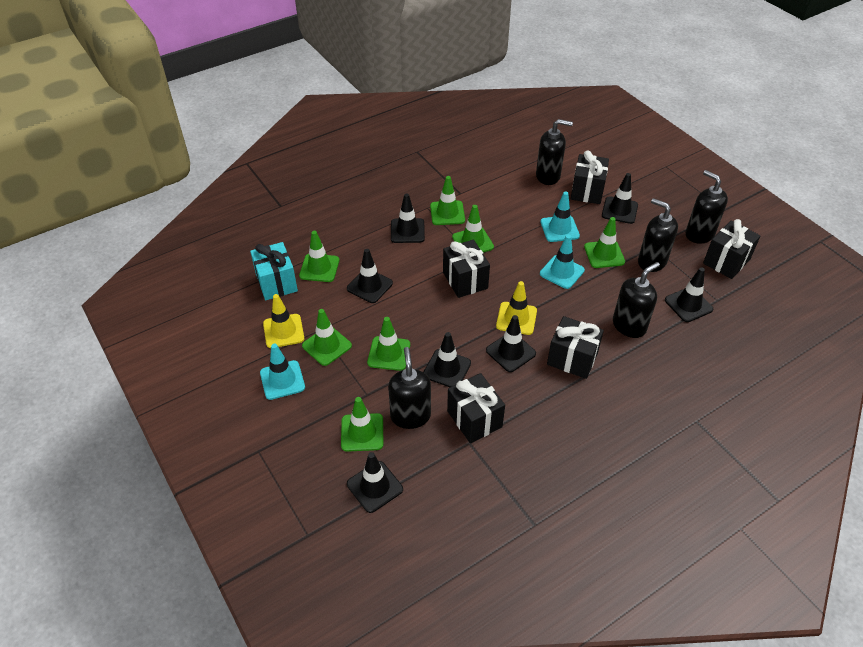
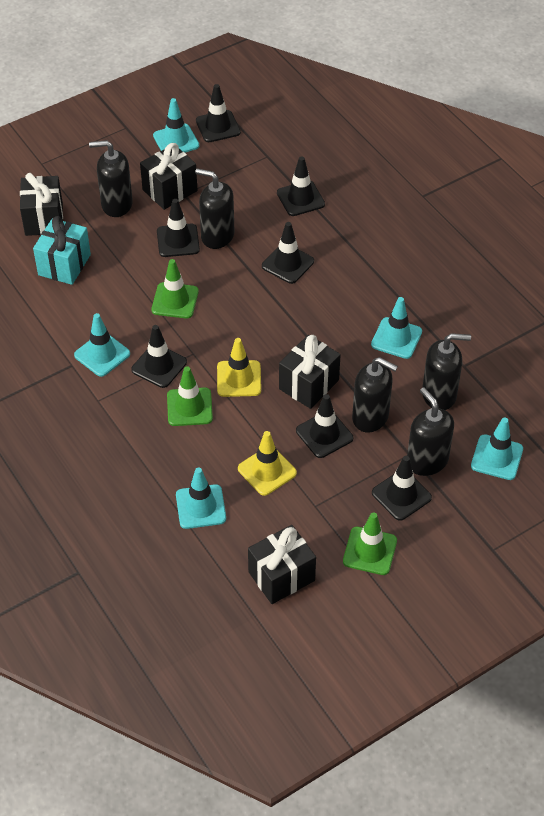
black gift: [443,240,490,298] [447,373,505,443] [547,316,604,379] [571,151,609,204] [703,219,760,279] = 5 -> [20,173,63,236] [140,143,198,210] [248,525,316,604] [279,335,341,409] = 4
green traffic cone: [299,231,339,282] [302,309,352,366] [341,397,383,452] [367,317,410,371] [430,176,465,225] [452,205,494,252] [584,217,625,268] = 7 -> [151,259,199,319] [167,366,213,426] [343,512,397,575] = 3
turquoise traffic cone: [260,344,305,400] [540,235,585,289] [541,192,580,242] = 3 -> [74,313,130,377] [153,98,199,152] [176,467,226,529] [371,297,422,359] [471,417,523,480] = 5

